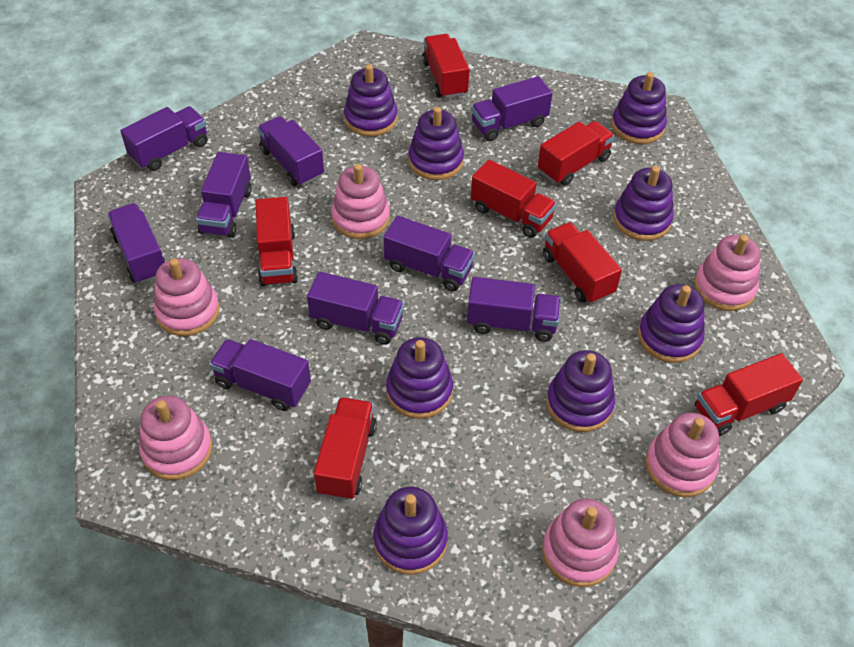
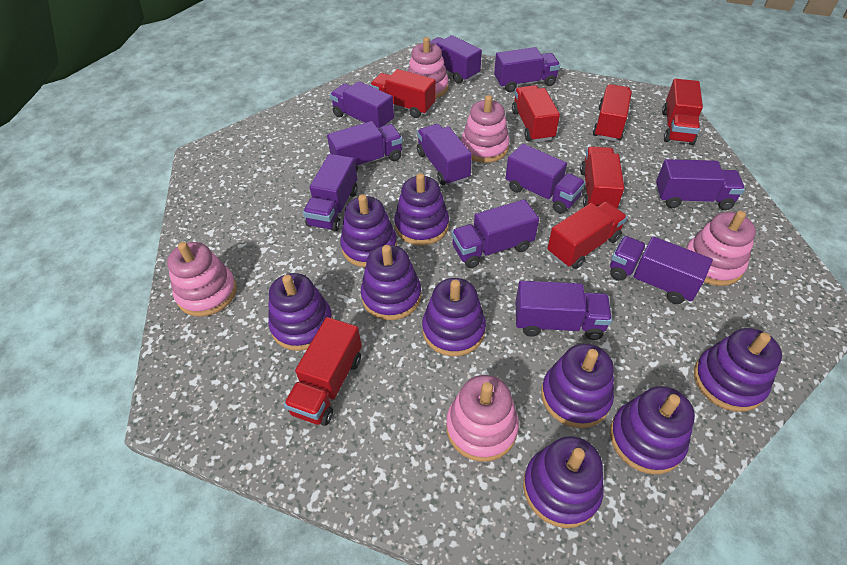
pink stacking toy: [139,396,213,480] [154,258,220,336] [331,164,390,239] [542,498,619,587] [645,413,719,497] [694,235,761,311] = 6 -> [167,242,237,317] [408,37,449,99] [446,375,519,462] [461,95,510,163] [686,211,756,286] = 5
purple stacking toy: [344,64,398,137] [373,486,448,575] [386,337,453,419] [408,107,464,180] [546,350,615,432] [611,72,667,144] [613,166,674,241] [638,284,705,363] = 8 -> [268,273,333,351] [340,194,397,267] [361,245,421,320] [394,173,449,245] [422,278,486,356] [523,436,604,528] [541,343,614,428] [610,386,695,474] [694,328,782,412] = 9
purple truck: [107,203,166,284] [120,106,207,171] [196,152,252,238] [209,339,311,411] [257,116,324,186] [307,272,404,345] [383,216,475,292] [467,277,561,342] [471,76,552,141] = 9 -> [303,154,358,232] [327,121,403,172] [330,81,394,128] [417,124,472,186] [430,35,482,84] [451,199,539,268] [494,47,560,92] [506,144,586,214] [516,281,612,340] [610,236,713,304] [656,159,745,210] = 11

